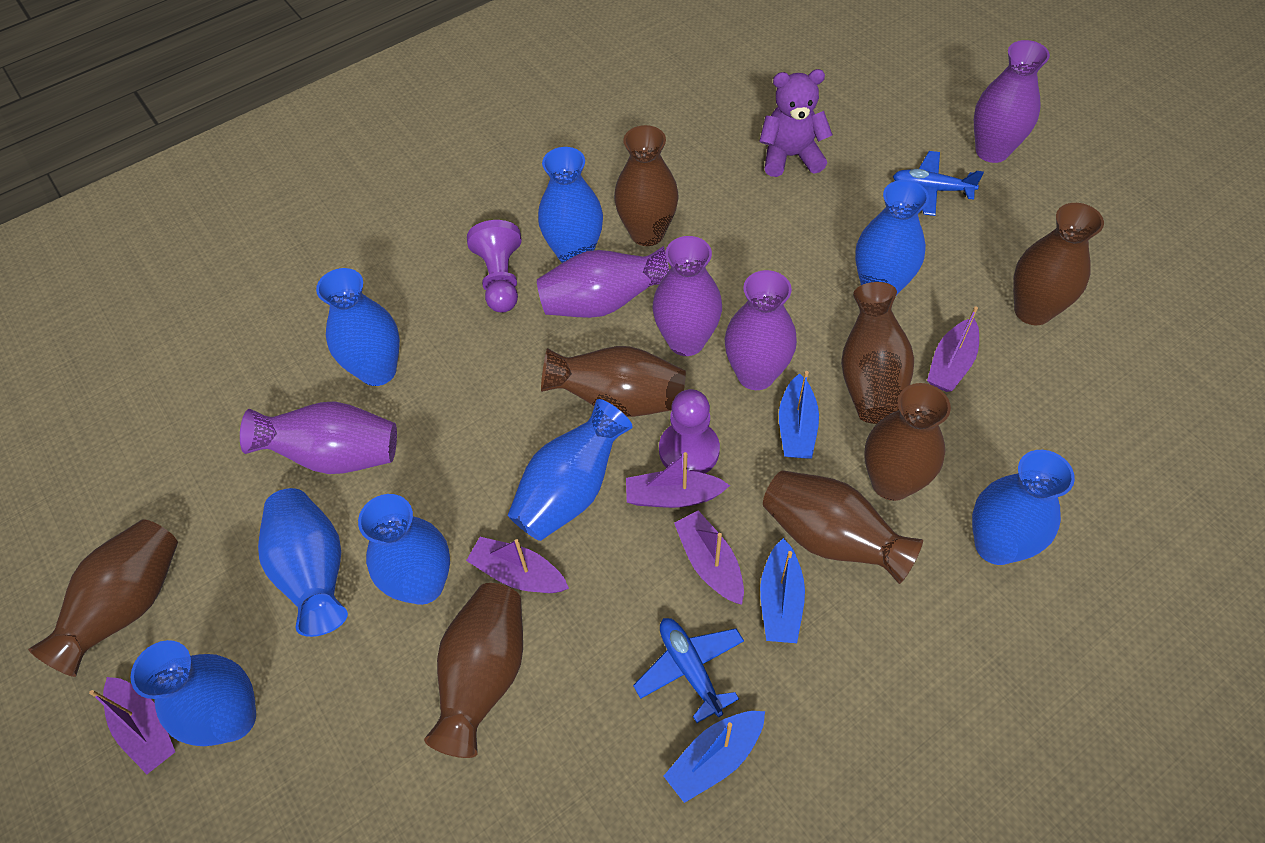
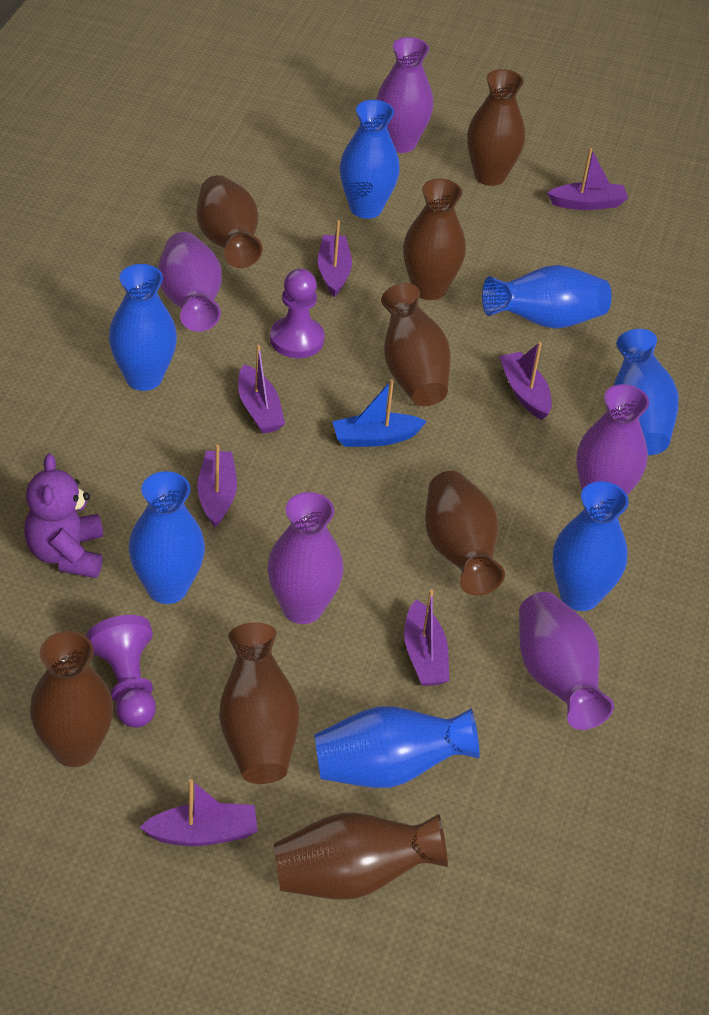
blue boat: [664,711,765,803] [760,538,805,643] [779,371,819,458] = 3 -> [332,379,427,447] = 1
blue plane: [633,618,744,723] [893,151,984,216] = 2 -> none = 0
blue vase: [131,640,256,746] [258,488,348,637] [316,268,400,386] [358,494,450,605] [508,399,633,541] [538,147,603,263] [855,180,929,295] [972,450,1075,565] = 8 -> [109,264,177,391] [129,471,205,604] [314,706,480,788] [340,100,400,219] [482,265,612,329] [553,481,629,611] [614,329,678,455] = 7
purple boat: [89,677,175,774] [466,537,569,593] [626,452,730,508] [674,510,744,605] [927,306,979,392] = 5 -> [140,779,258,846] [197,445,237,528] [238,345,285,434] [318,220,352,297] [404,590,449,686] [499,342,552,420] [547,148,628,210] = 7

